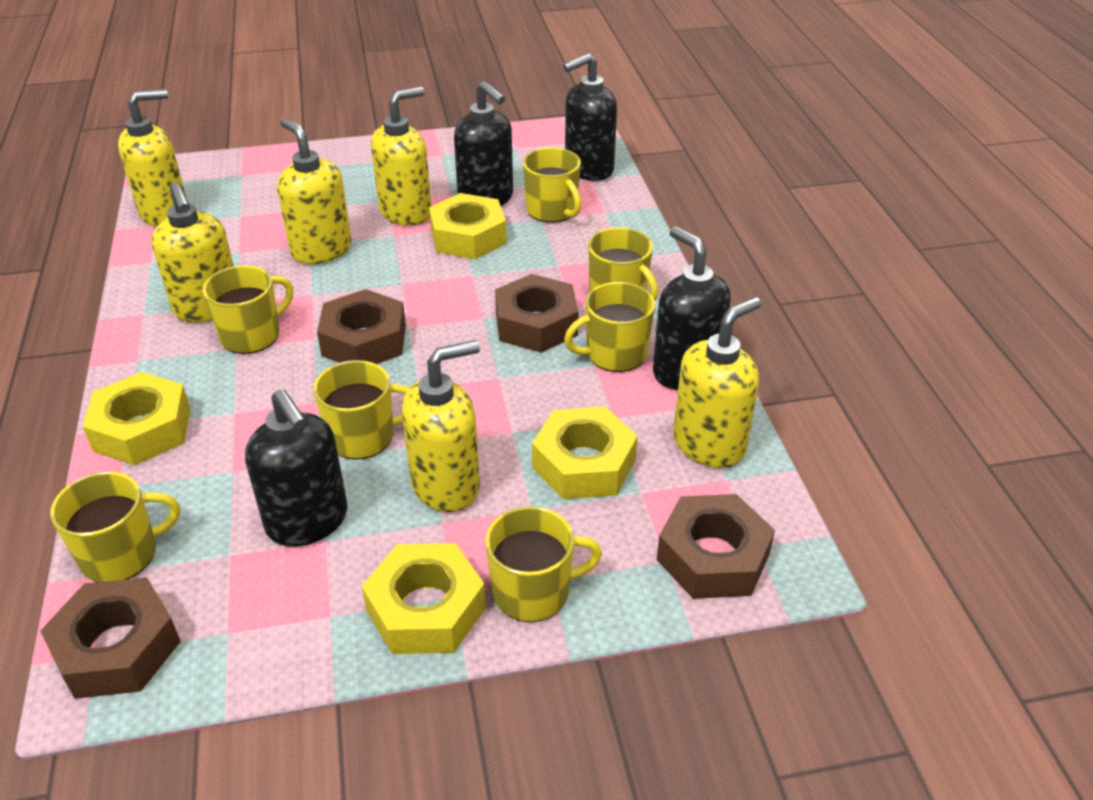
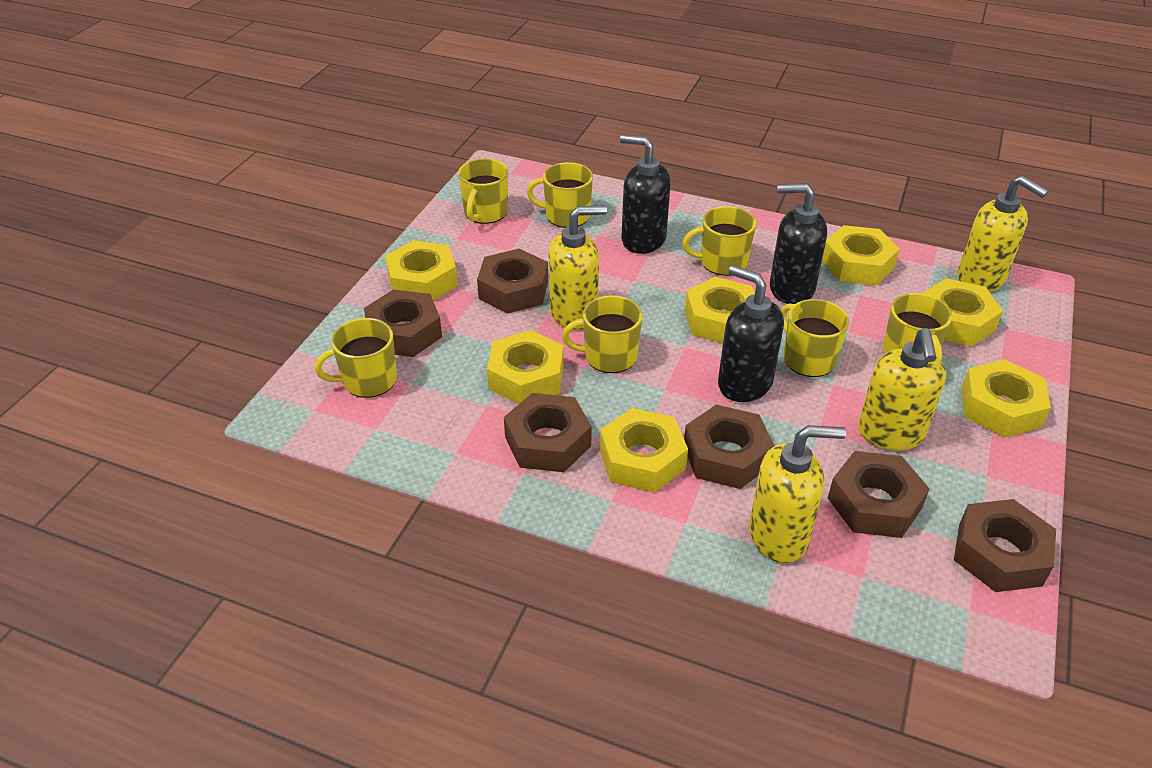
black soap dispenser: [245,389,348,547] [454,81,513,206] [563,53,617,181] [653,226,731,390] = 4 -> [620,135,671,254] [718,265,784,402] [770,184,827,304] = 3
brown nut: [40,577,181,699] [317,289,406,364] [495,274,579,353] [657,494,775,599] = 4 -> [364,290,442,357] [477,249,548,314] [504,393,592,472] [684,405,774,489] [828,451,930,538] [954,499,1056,592] = 6
yellow nut: [83,372,190,465] [362,543,486,654] [429,193,507,259] [532,407,638,499] = 4 -> [385,240,458,300] [487,330,564,404] [600,408,688,493] [685,277,755,343] [822,225,900,285] [922,278,1003,347] [961,359,1051,438] = 7
yellow soap dispenser: [118,89,187,227] [152,183,234,323] [277,118,352,264] [371,87,431,226] [402,340,480,512] [673,297,761,468] = 6 -> [548,205,607,330] [749,425,846,563] [858,328,946,450] [958,176,1049,291] = 4

